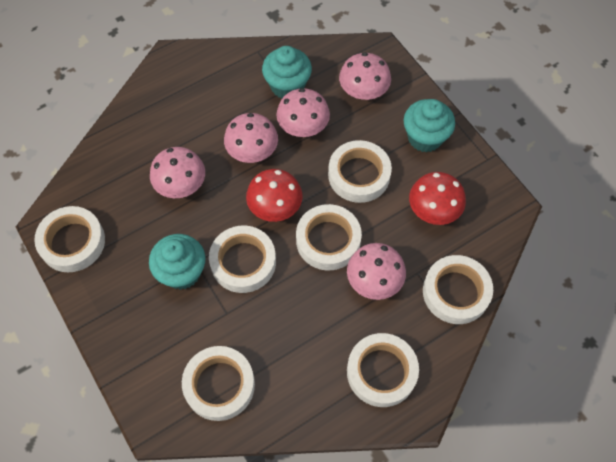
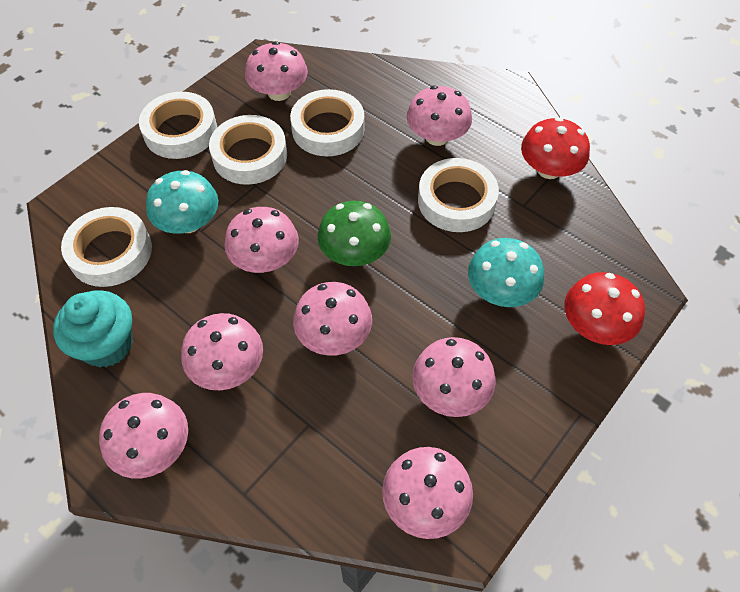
green mushroom: none = 0 -> [317,201,391,266] = 1
pink mushroom: [150,147,205,198] [224,113,278,163] [277,88,330,137] [339,52,391,100] [347,243,406,300] = 5 -> [99,393,188,478] [181,313,263,390] [224,207,299,273] [245,41,308,101] [293,282,372,356] [382,447,473,539] [407,85,472,146] [412,337,495,417] = 8
turquoise cupcake: [149,234,206,290] [262,46,312,98] [404,99,455,153] = 3 -> [53,290,133,368] = 1
turquoise mushroom: none = 0 -> [146,170,218,234] [468,238,544,307] = 2
white tape: [34,206,105,272] [182,346,255,421] [209,226,276,293] [296,204,362,270] [328,140,392,203] [347,333,419,407] [423,255,493,324] = 7 -> [61,207,152,287] [139,92,217,159] [209,115,287,185] [290,89,365,156] [418,158,499,232] = 5

